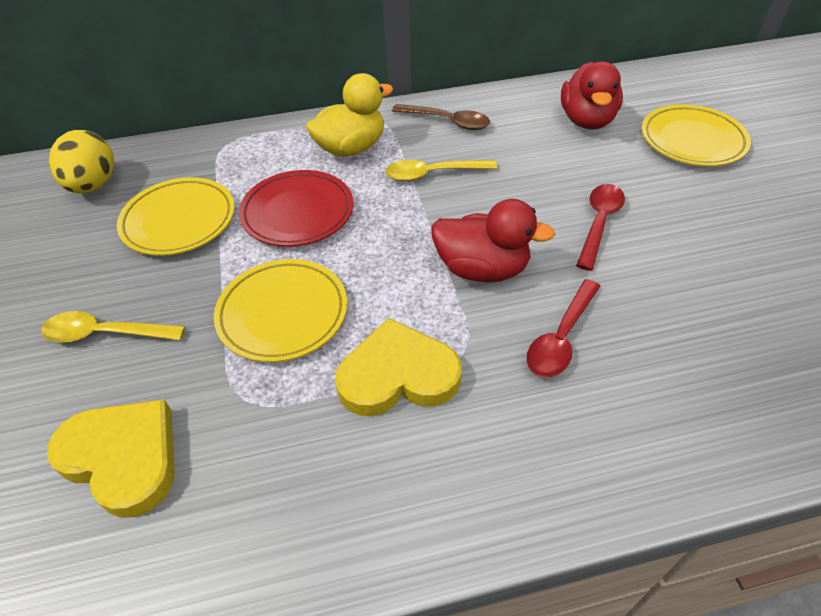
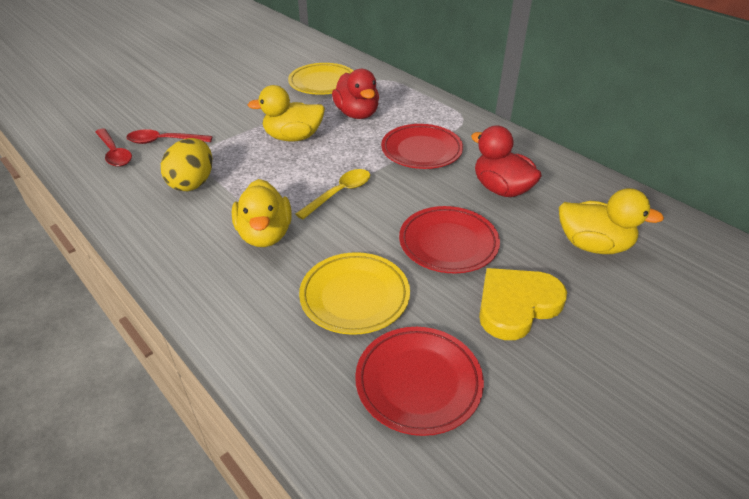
brown spoon: [392,104,490,130] = 1 -> none = 0
red plate: [239,170,353,247] = 1 -> [355,327,484,436] [381,124,463,169] [399,206,500,274] = 3
yellow duck: [306,73,393,157] = 1 -> [232,179,292,247] [248,85,325,142] [559,188,664,254] = 3
yellow heart: [47,399,175,518] [335,318,462,416] = 2 -> [479,268,567,340] = 1
yellow plate: [117,177,235,256] [214,259,347,362] [642,104,751,166] = 3 -> [288,63,353,95] [299,252,410,335] = 2
yellow spoon: [41,311,185,343] [385,160,497,181] = 2 -> [296,169,370,219] = 1

